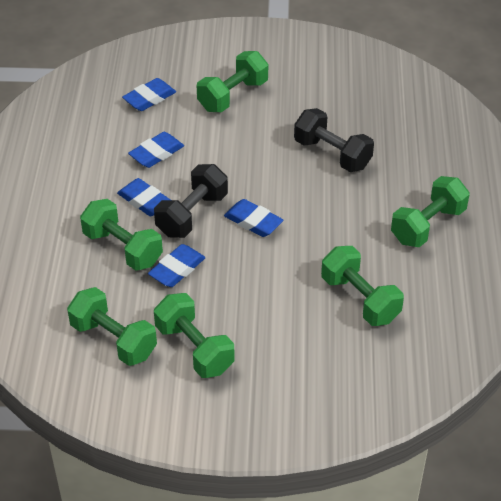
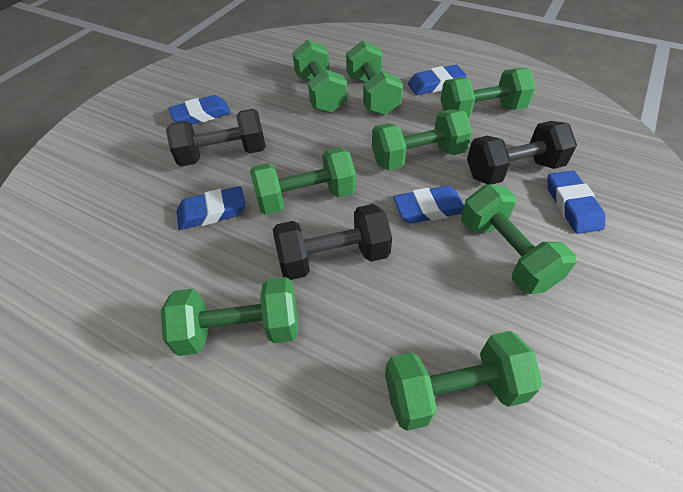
black dumbbell: [154,164,228,238] [294,108,374,172] = 2 -> [166,109,266,167] [273,204,392,280] [467,121,577,185] = 3
green dumbbell: [67,287,157,366] [80,199,163,271] [154,293,235,378] [197,51,268,112] [321,246,404,326] [391,176,470,247] = 6 -> [161,277,298,356] [250,147,356,215] [292,40,347,113] [346,40,403,115] [372,109,473,171] [385,331,542,431] [440,68,536,118] [461,184,576,294] = 8

